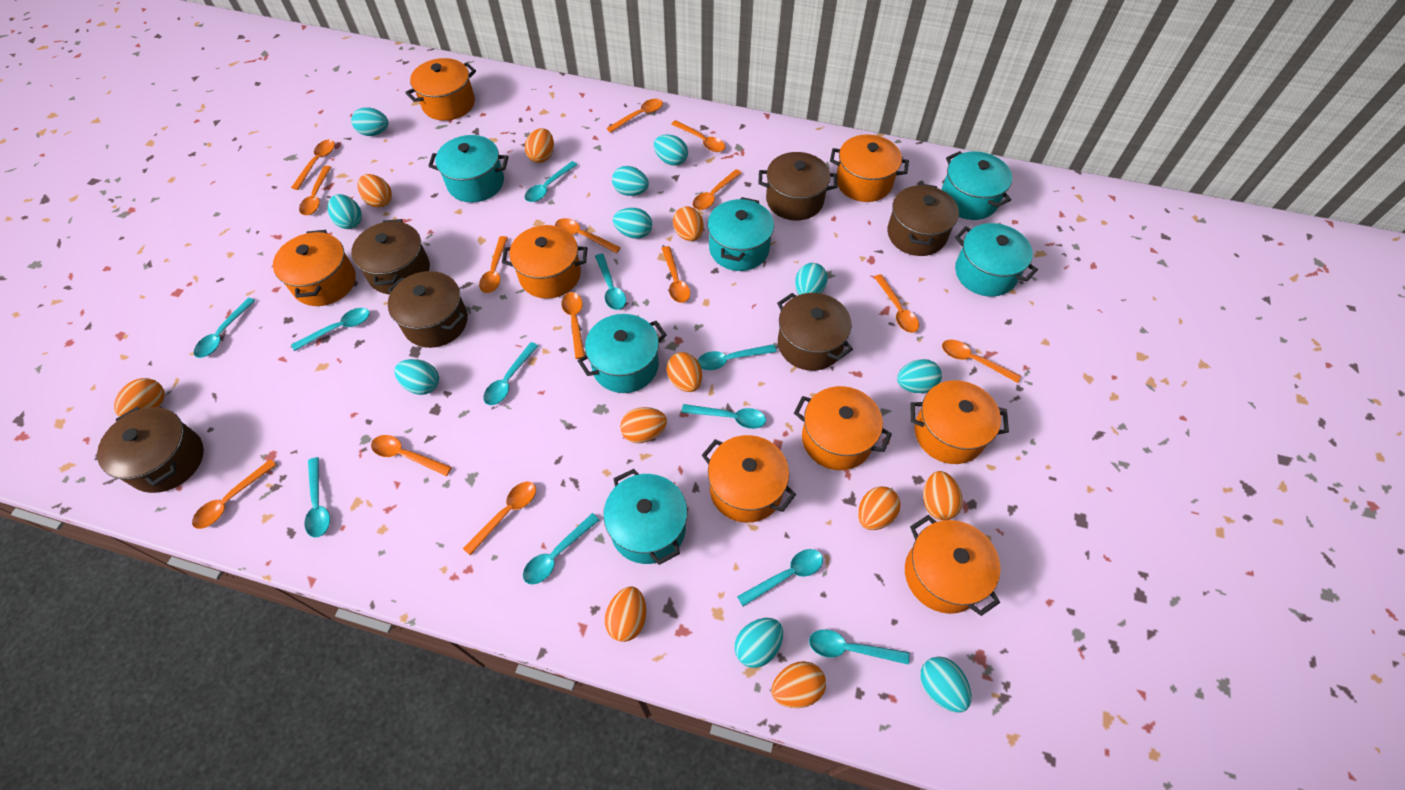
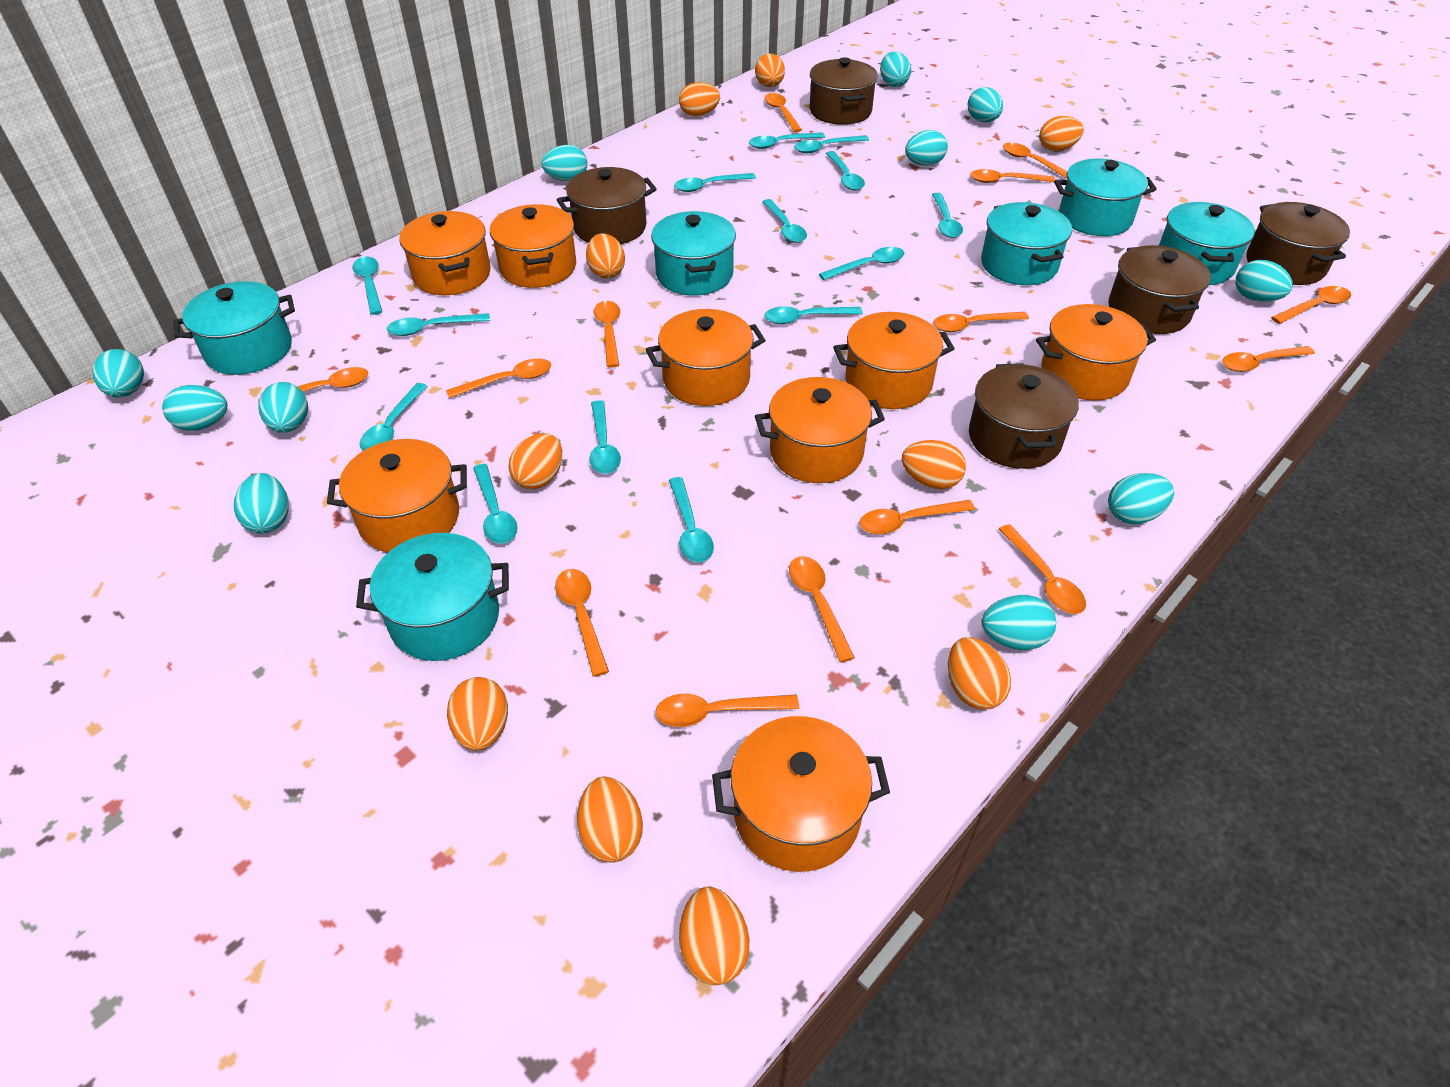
brown pot: [97,407,204,493] [351,219,430,294] [388,271,468,348] [758,152,838,221] [777,293,853,371] [887,183,959,256] = 6 -> [557,167,657,244] [810,57,878,125] [969,363,1079,469] [1108,245,1211,334] [1246,202,1350,285] = 5
turquoise egg: [328,194,362,229] [351,107,388,136] [394,359,439,395] [612,166,649,196] [613,208,652,239] [654,134,688,166] [734,618,783,668] [795,263,827,295] [897,359,942,393] [920,656,971,713] = 10 -> [92,349,144,398] [162,385,227,431] [234,473,289,534] [258,382,308,433] [542,145,587,181] [880,51,911,87] [905,130,948,166] [968,87,1003,122] [982,595,1056,650] [1108,473,1174,524] [1236,260,1293,302] = 11
turquoise spoon: [194,298,255,358] [291,308,370,351] [304,457,330,538] [483,342,538,405] [523,513,599,585] [525,161,578,202] [595,254,626,310] [681,404,766,429] [698,344,777,370] [737,549,823,606] [809,629,910,665] = 11 -> [352,257,382,315] [359,383,427,451] [387,313,490,336] [473,464,518,544] [589,400,621,474] [669,477,714,562] [674,173,756,192] [749,132,825,149] [762,199,807,243] [764,306,863,324] [794,135,869,153] [819,247,904,280] [826,151,865,190] [932,193,963,238] = 14

